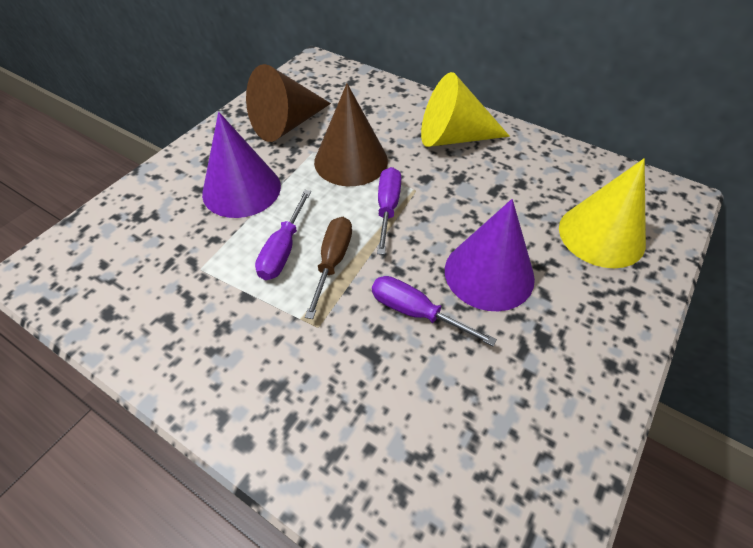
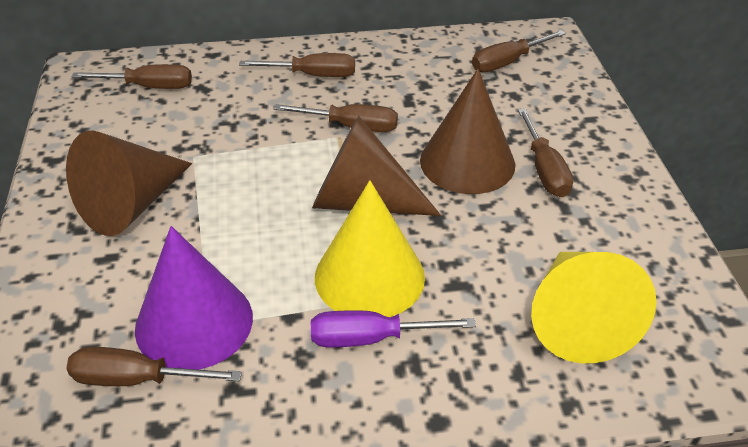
brown cone: [246,64,331,142] [314,83,388,186] = 2 -> [66,130,192,236] [312,116,441,216] [420,69,515,194] = 3
brown screwdriver: [305,217,352,319] = 1 -> [66,347,242,386] [71,64,192,89] [239,53,355,77] [274,104,398,132] [472,30,566,72] [518,108,573,197] = 6
purple cone: [202,112,281,218] [445,199,535,311] = 2 -> [135,226,253,370] = 1
purple screwdriver: [255,190,311,280] [372,276,497,346] [377,167,401,255] = 3 -> [311,310,476,347] = 1

